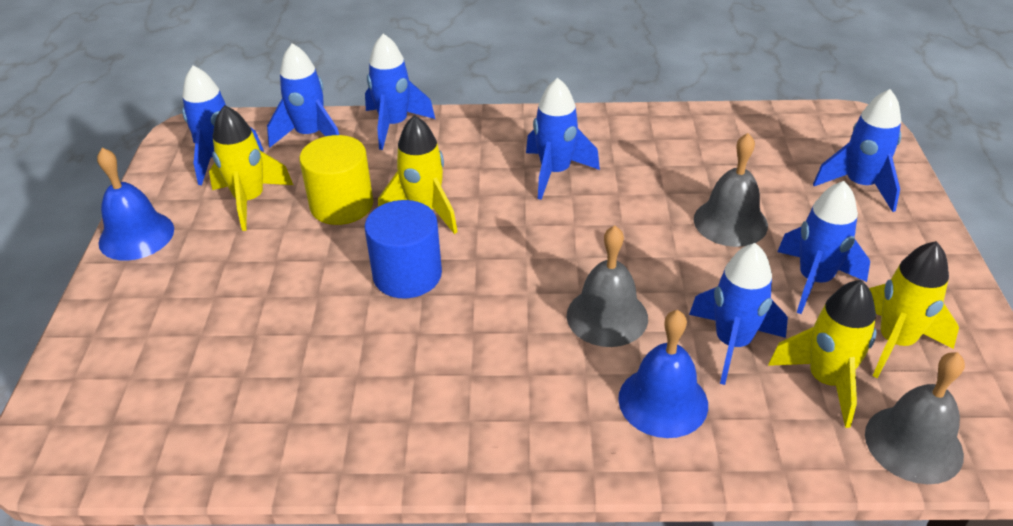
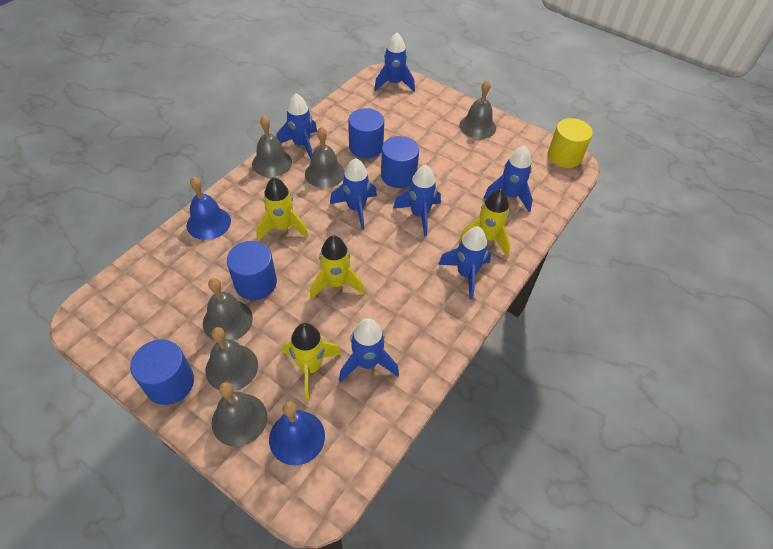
blue cylinder: [365,200,442,298] = 1 -> [130,339,194,405] [227,241,277,300] [348,108,384,159] [381,136,419,188] = 4
grey bell: [567,225,648,347] [694,133,768,247] [865,352,965,484] = 3 -> [203,278,253,341] [205,327,258,391] [212,382,267,447] [252,116,292,177] [305,126,345,188] [460,80,496,139] = 6

